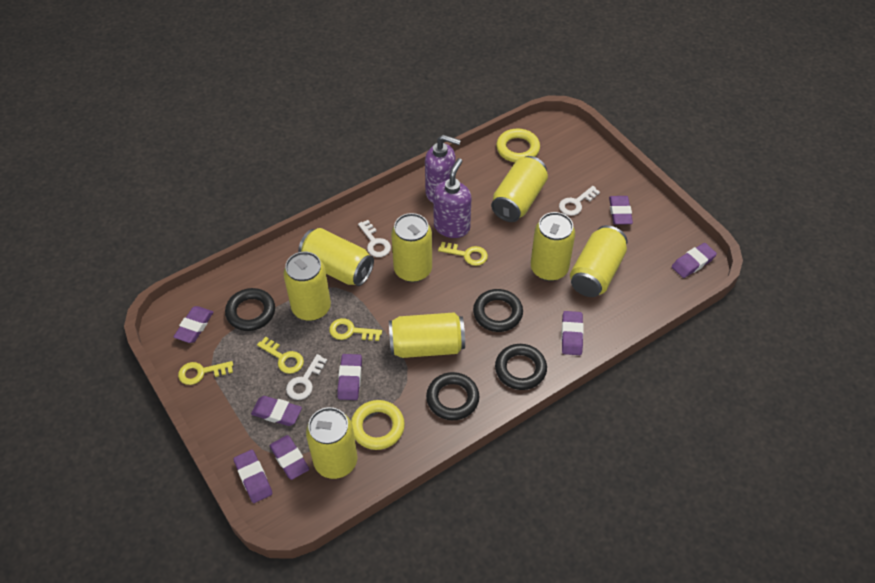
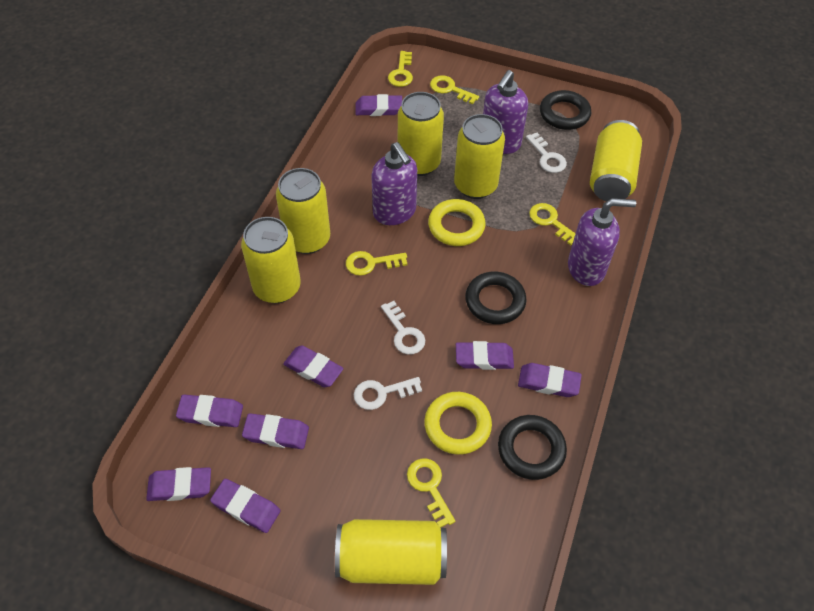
black ring: [225,288,275,331] [426,372,479,420] [473,289,523,332] [495,344,547,390] = 4 -> [465,272,526,324] [498,415,567,480] [540,90,591,130] = 3
purple soap dispenser: [425,135,461,203] [433,158,471,238] = 2 -> [371,142,417,225] [483,70,528,154] [568,198,636,286] = 3
yellow can: [283,252,331,321] [298,228,374,286] [306,407,358,479] [389,313,465,358] [391,213,432,282] [491,156,548,222] [531,212,575,281] [570,225,628,297] = 8 -> [241,217,301,303] [276,168,330,254] [335,519,447,585] [398,92,444,176] [454,114,505,199] [590,120,642,201] = 6
yellow key: [178,361,233,385] [257,337,304,374] [329,318,382,341] [438,242,488,266] = 4 -> [346,251,407,276] [388,51,413,87] [407,458,455,527] [430,75,479,104] [529,203,576,246] = 5

